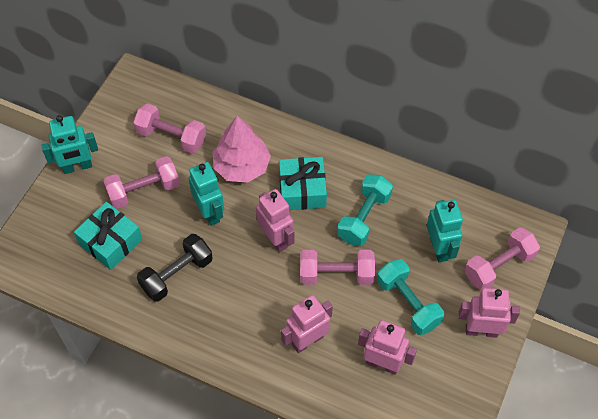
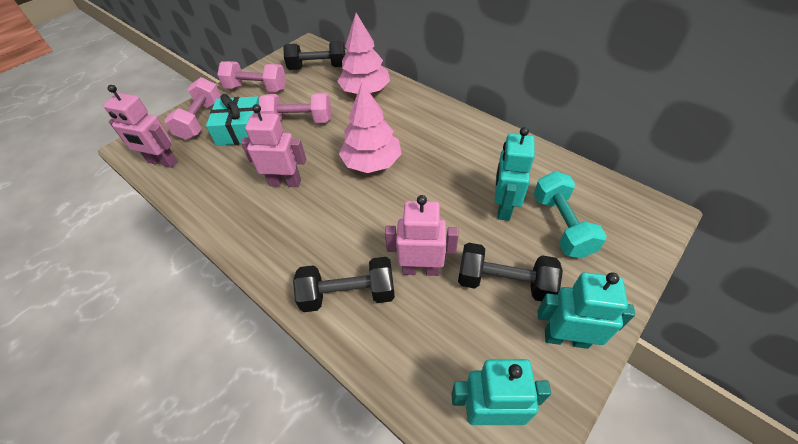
black dumbbell: [137,234,213,302] = 1 -> [283,41,345,70] [293,257,395,312] [458,243,563,301] = 3
pink dumbbell: [104,156,180,209] [133,103,206,154] [300,250,375,285] [465,227,540,291] = 4 -> [164,77,221,140] [217,61,286,92] [259,93,331,123] = 3
pink robot: [256,189,294,252] [281,295,333,353] [358,320,417,375] [458,288,520,338] = 4 -> [103,85,177,168] [241,104,306,187] [385,195,459,276] = 3
pink tree: [213,116,271,183] = 1 -> [337,13,390,94] [339,83,402,173] = 2
turquoise dumbbell: [337,174,393,246] [377,259,444,335] = 2 -> [534,171,607,258] = 1
turquoise gift: [74,202,142,270] [279,157,327,210] = 2 -> [206,94,259,146] = 1

